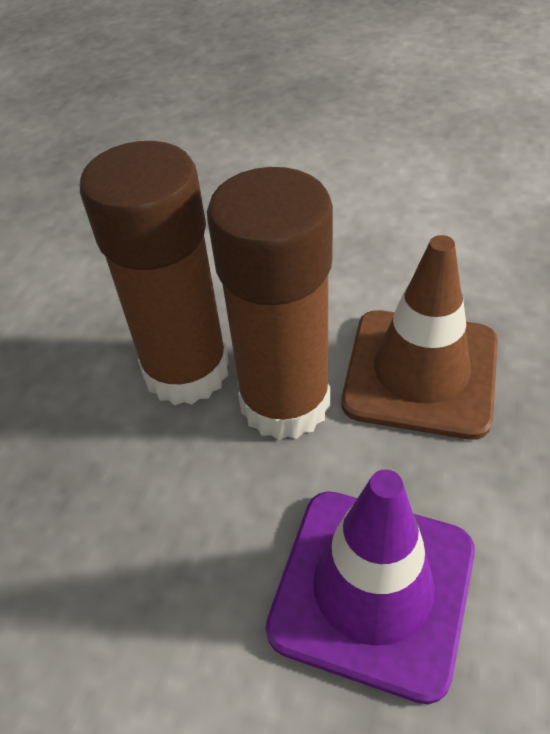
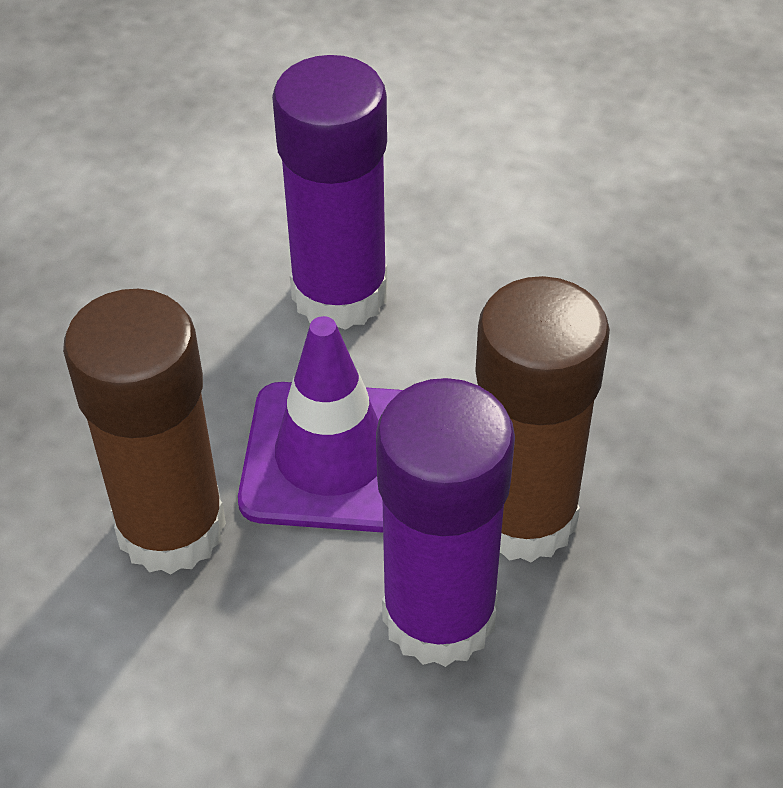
brown traffic cone: [342,235,498,440] = 1 -> none = 0
purple glue stick: none = 0 -> [272,55,388,330] [376,378,515,667] = 2

